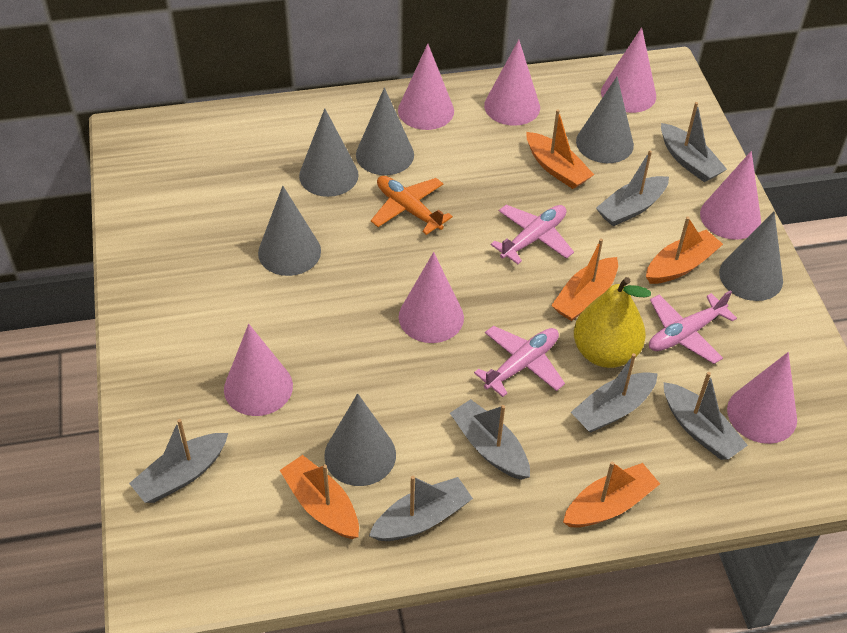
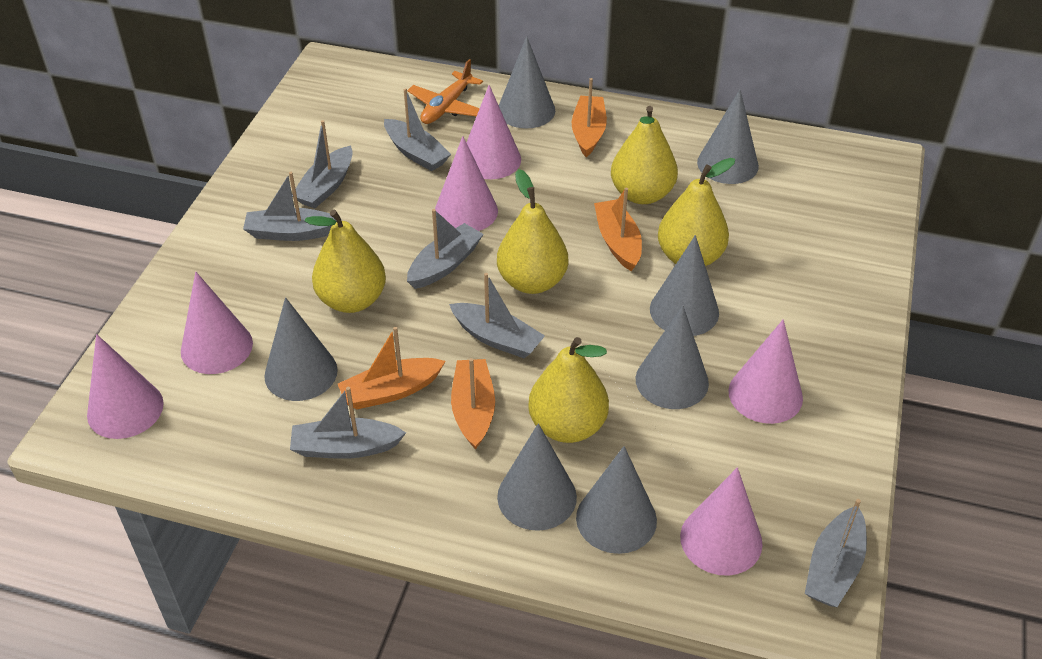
grey cone: [258,186,321,276] [299,108,359,197] [324,393,396,486] [356,87,414,175] [576,77,634,163] [719,211,783,301] = 6 -> [264,297,338,401] [497,423,577,531] [499,36,555,129] [576,446,657,554] [636,306,709,409] [650,235,719,336] [697,90,759,184] = 7
orange boat: [280,455,359,539] [526,109,594,189] [551,238,618,321] [563,462,660,527] [646,216,723,284] = 5 -> [338,327,446,409] [451,358,495,450] [572,78,607,157] [594,188,642,272] = 4
pink cone: [224,324,293,416] [398,44,454,130] [399,252,464,343] [484,40,540,126] [601,27,656,113] [700,151,761,240] [727,352,797,444] = 7 -> [87,334,164,439] [181,272,253,374] [435,136,498,231] [466,85,521,179] [680,467,763,576] [728,319,803,424] = 6
pink plane: [474,326,565,397] [491,205,574,264] [649,290,737,364] = 3 -> none = 0
yellow pear: [574,277,651,368] = 1 -> [305,210,386,313] [497,169,568,294] [528,337,609,443] [611,106,678,204] [658,158,735,266] = 5

